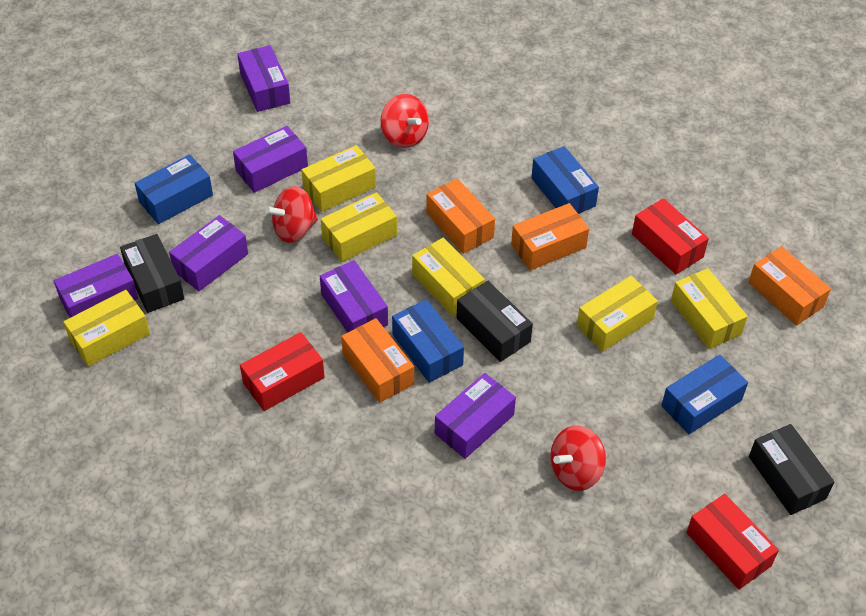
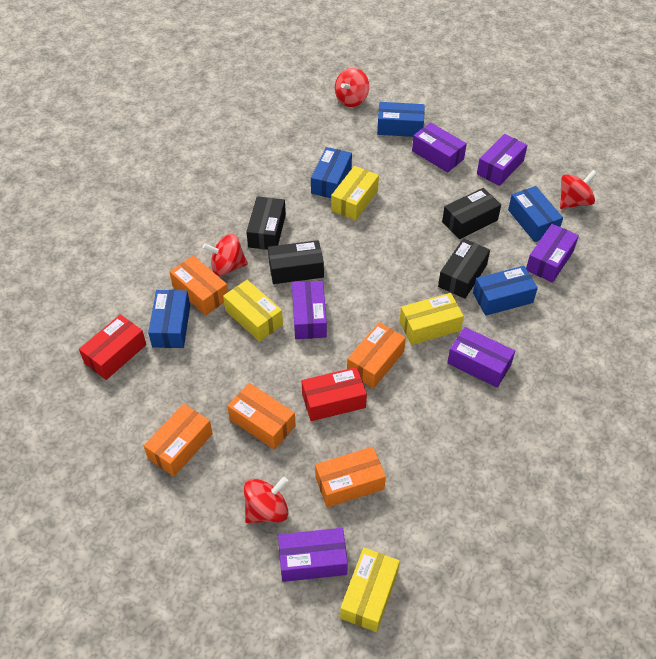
black box: [120,234,185,313] [457,281,533,362] [749,424,835,515] = 3 -> [246,196,286,250] [268,240,324,284] [438,238,490,299] [442,188,501,239] = 4
blue box: [135,154,213,224] [392,299,464,383] [531,146,599,214] [661,355,748,434] = 4 -> [148,290,190,348] [311,147,352,198] [377,102,425,137] [473,266,538,316] [508,186,563,242] = 5
orange box: [341,318,414,403] [426,178,495,254] [511,203,589,271] [748,246,831,326] = 4 -> [144,404,213,477] [169,256,228,315] [227,383,296,450] [315,447,386,508] [347,322,406,389] = 5
red box: [240,332,325,411] [632,198,709,274] [686,494,779,590] = 3 -> [79,315,146,380] [302,367,367,421] = 2
red spinning top: [265,186,318,243] [380,94,429,148] [550,425,606,491] = 3 -> [202,234,248,276] [244,477,288,523] [335,68,369,107] [560,170,597,209] = 4
yellow box: [63,290,150,367] [301,145,376,212] [321,192,397,262] [412,238,485,316] [577,276,658,352] [671,268,748,349] = 6 -> [223,280,283,342] [331,166,379,221] [340,548,400,632] [399,293,464,345] = 4

